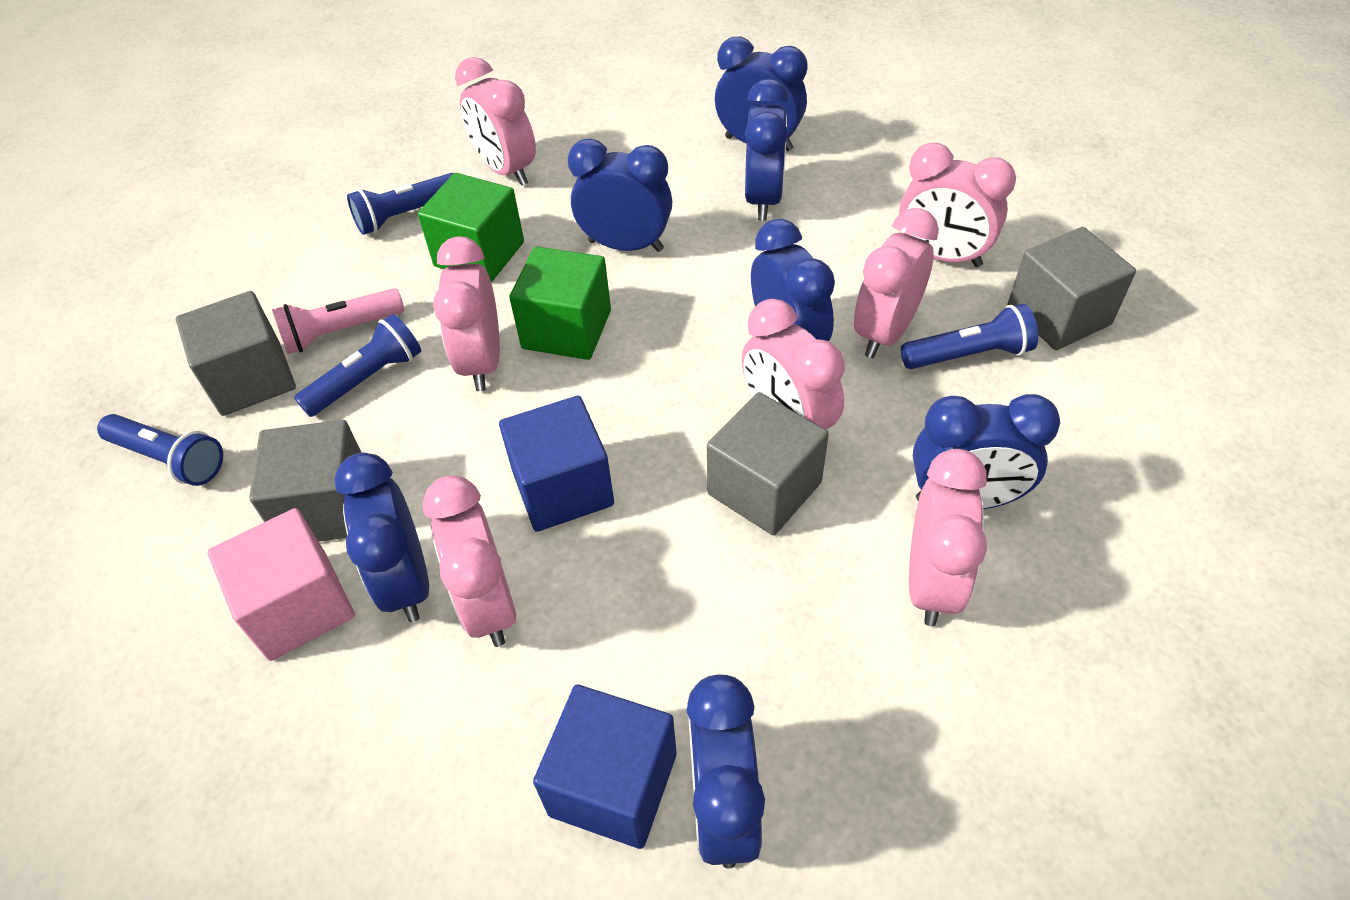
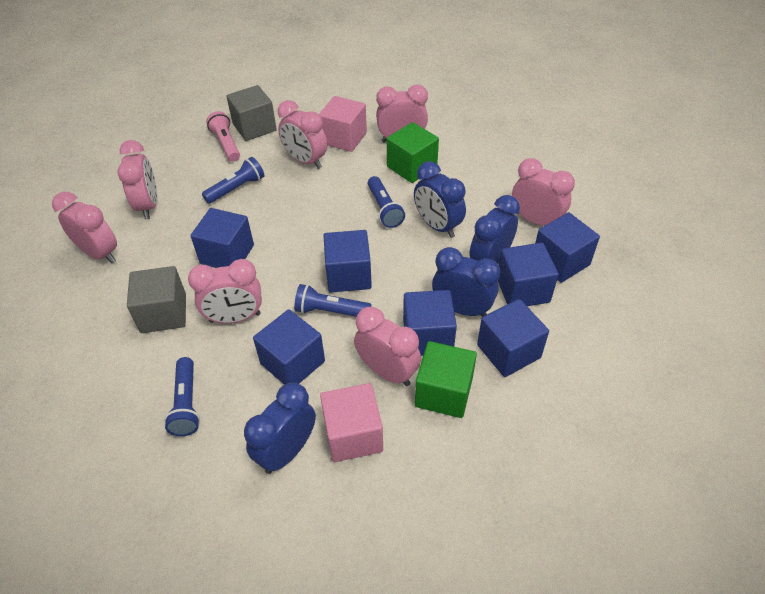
blue clock: [334,452,429,622] [568,139,672,252] [686,674,765,869] [715,37,807,151] [745,79,789,220] [751,219,835,342] [913,394,1060,509] = 7 -> [244,383,316,474] [414,161,466,238] [432,247,500,317] [469,195,520,264] = 4
blue cube: [499,396,614,532] [533,685,677,849] = 2 -> [190,208,254,268] [253,309,325,385] [323,230,372,292] [403,290,457,356] [477,299,549,377] [498,243,559,306] [535,212,600,283] = 7
grey cube: [176,291,296,416] [249,420,362,542] [707,392,829,535] [1007,227,1136,350] = 4 -> [127,266,186,333] [226,85,277,141] = 2
pink cube: [208,508,355,661] = 1 -> [319,96,367,152] [320,383,383,462] = 2

